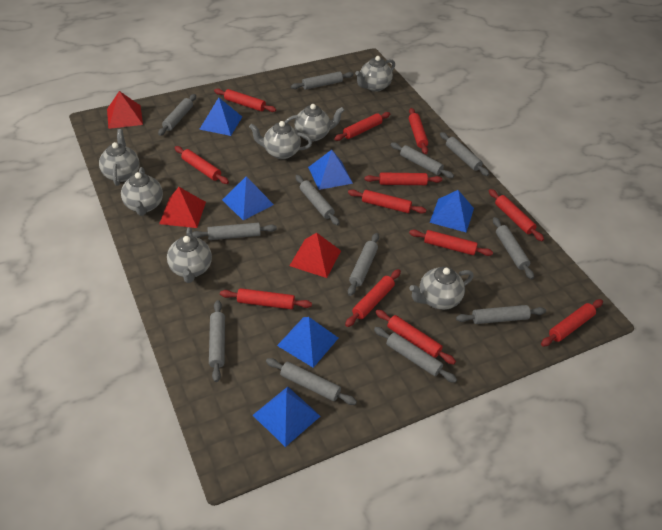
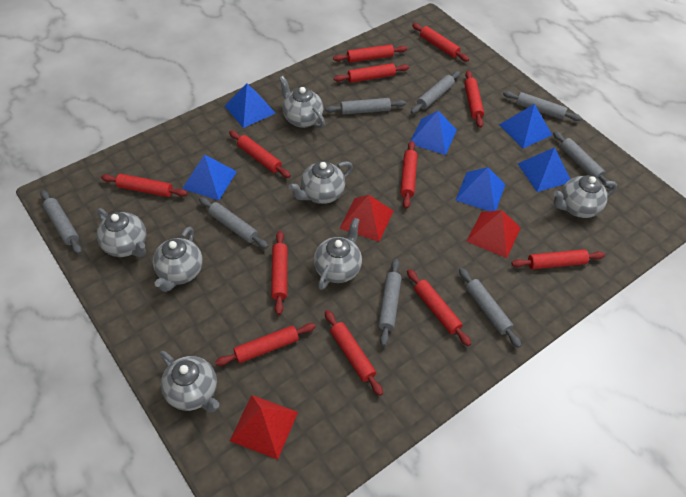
grey rolling pin: [158,94,196,136] [192,223,277,240] [209,300,225,382] [266,358,357,405] [291,71,354,90] [295,175,340,226] [348,233,379,296] [374,327,457,383] [391,142,454,178] [440,132,489,176] [456,305,546,324] [493,217,534,279] = 12 -> [41,190,82,254] [199,197,268,249] [325,98,406,115] [378,259,401,346] [411,71,460,114] [459,268,521,348] [503,91,582,121] [553,131,612,189] = 8

